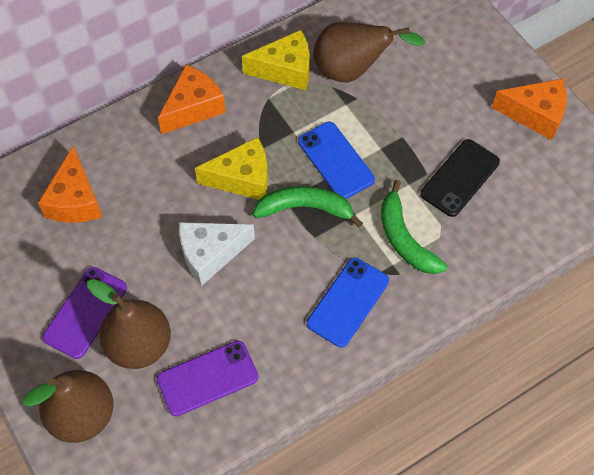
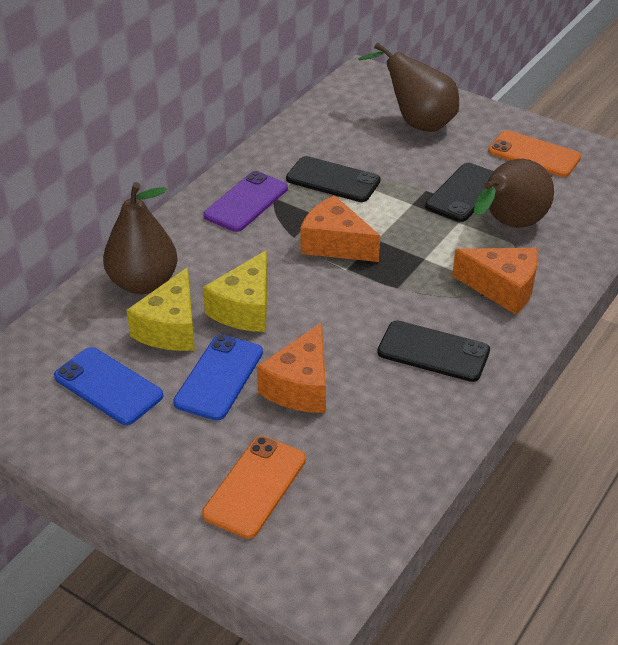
black phone: [420,139,500,217] = 1 -> [286,156,381,202] [377,321,490,382] [425,163,494,222] = 3
green banana: [253,186,363,228] [381,180,448,274] = 2 -> none = 0
orange phone: none = 0 -> [202,436,306,539] [488,130,581,177] = 2
purple phone: [42,267,127,359] [157,341,258,416] = 2 -> [203,171,288,232] = 1
white cheese: [179,222,255,286] = 1 -> none = 0

